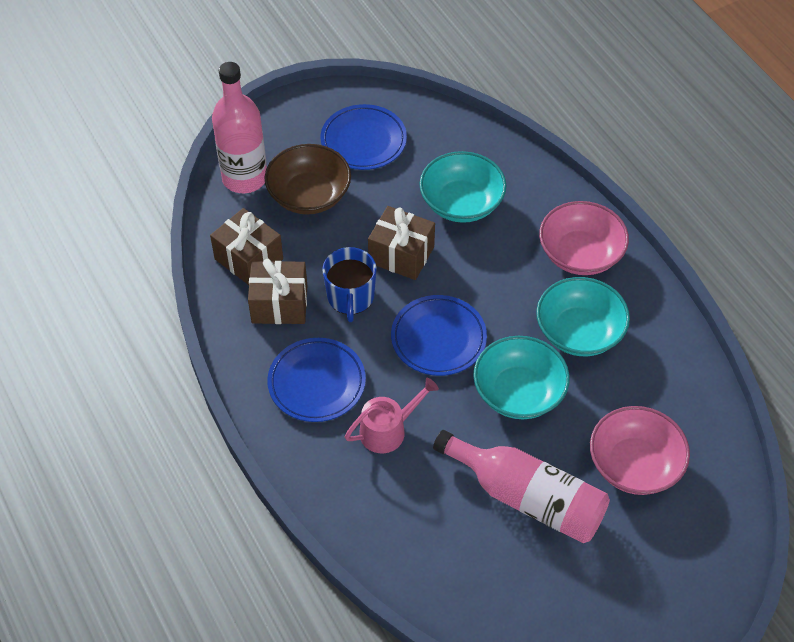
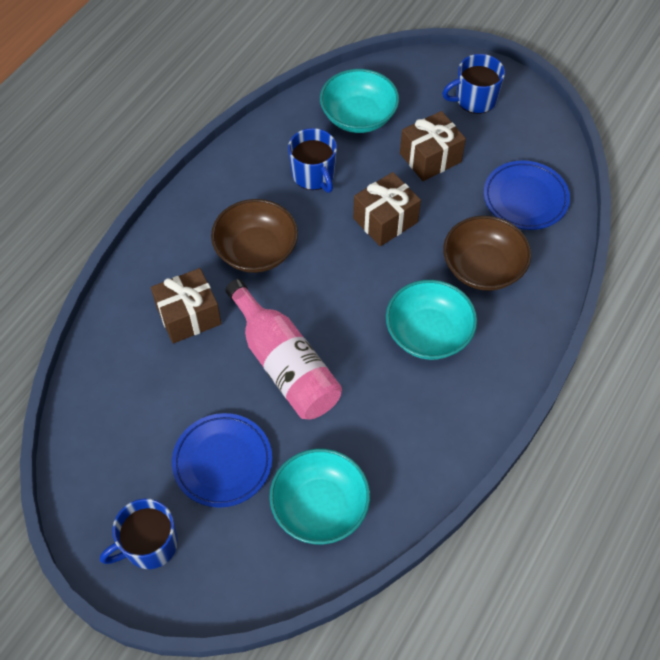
blue mug: [322,247,377,322] = 1 -> [100,499,178,569] [288,128,337,193] [442,54,505,114] = 3
blue plate: [267,338,366,422] [321,104,407,170] [391,295,487,376] = 3 -> [172,413,272,508] [484,160,570,230] = 2
brown bowl: [265,144,351,215] = 1 -> [211,199,298,273] [443,216,531,291] = 2
pink bottle: [212,62,267,193] [433,430,610,543] = 2 -> [225,279,342,419] = 1
pink bowl: [539,201,629,275] [590,406,690,495] = 2 -> none = 0
pink watering can: [345,378,439,453] = 1 -> none = 0

